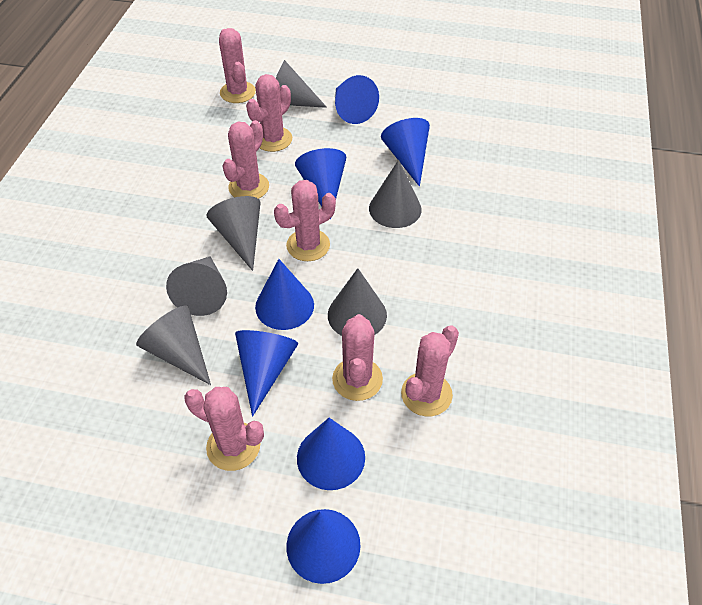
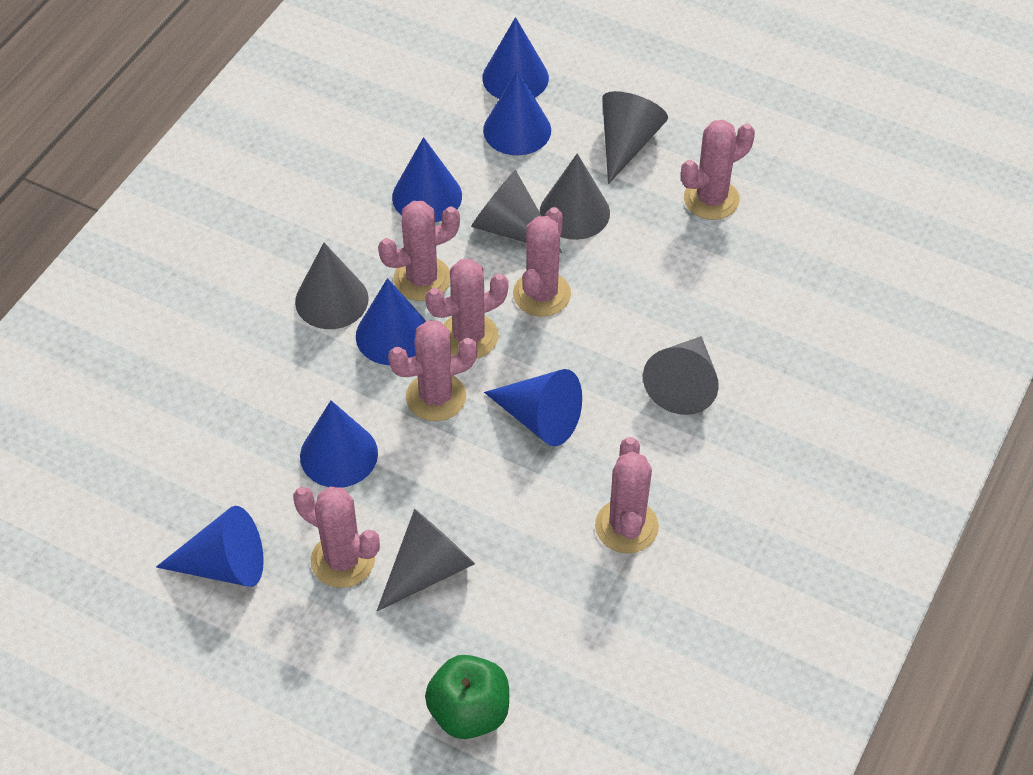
green apple: none = 0 -> [425,655,509,739] = 1

